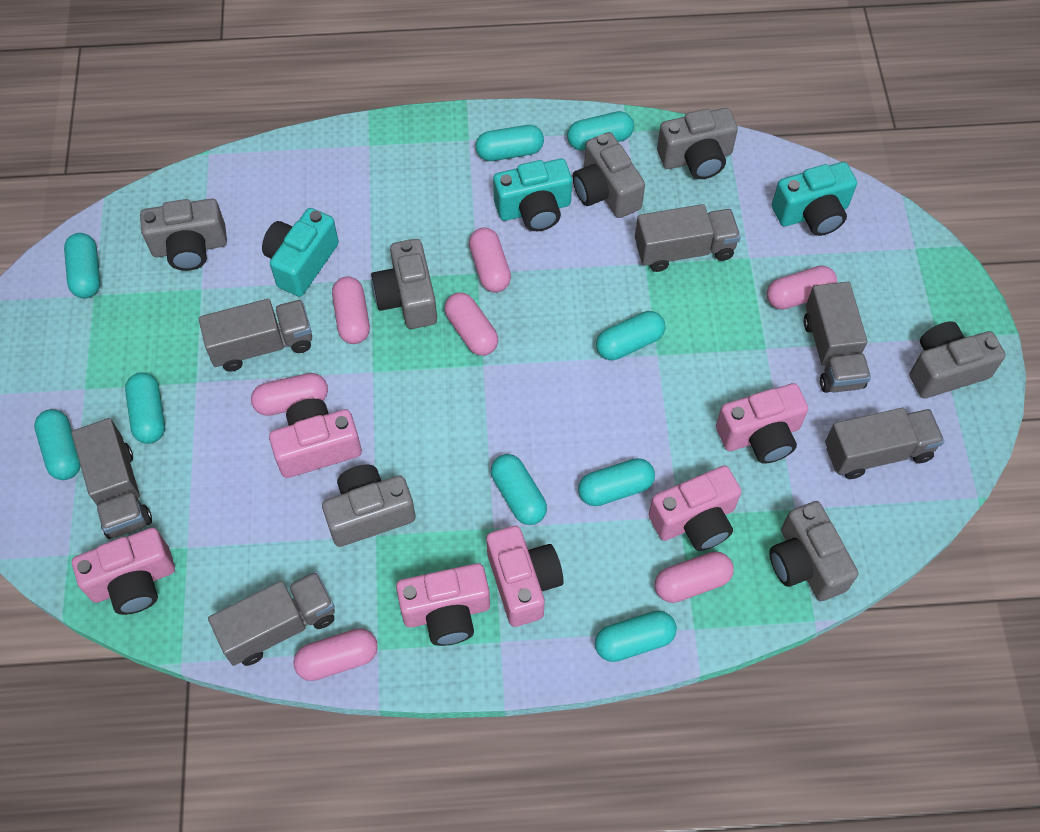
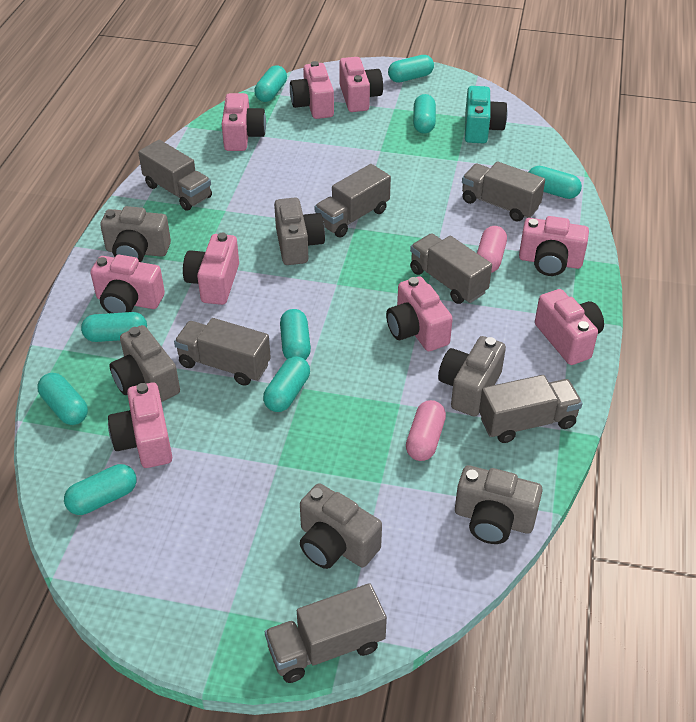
grey camera: [140,199,227,271] [322,465,416,547] [371,239,437,329] [573,132,645,218] [657,108,738,179] [770,501,858,601] [909,321,1006,399] = 7 -> [100,206,171,262] [110,325,180,402] [274,198,325,265] [300,483,382,569] [438,336,506,416] [455,465,543,544] = 6
grey truck: [71,418,152,539] [199,299,312,372] [208,571,335,666] [635,204,741,272] [803,282,871,393] [825,408,944,479] = 6 -> [138,140,212,211] [174,318,271,386] [265,583,387,683] [315,164,391,238] [410,233,492,304] [462,161,545,222] [479,375,583,443] = 7
pink camera: [72,528,175,615] [269,399,362,478] [396,563,490,646] [486,526,564,627] [648,465,741,551] [716,383,808,464] = 6 -> [90,255,165,313] [108,383,172,468] [183,233,239,305] [222,93,266,151] [290,61,334,119] [339,57,383,112] [386,276,453,351] [519,216,589,276] [535,289,604,365] = 9
pink capsule: [251,373,328,416] [293,628,378,681] [332,276,370,344] [444,293,498,356] [469,227,511,292] [655,551,734,603] [767,266,837,310] = 7 -> [406,400,446,461] [477,226,507,273] = 2
turquoise camera: [262,208,339,297] [493,159,572,231] [772,162,857,236] = 3 -> [465,86,507,143] = 1

